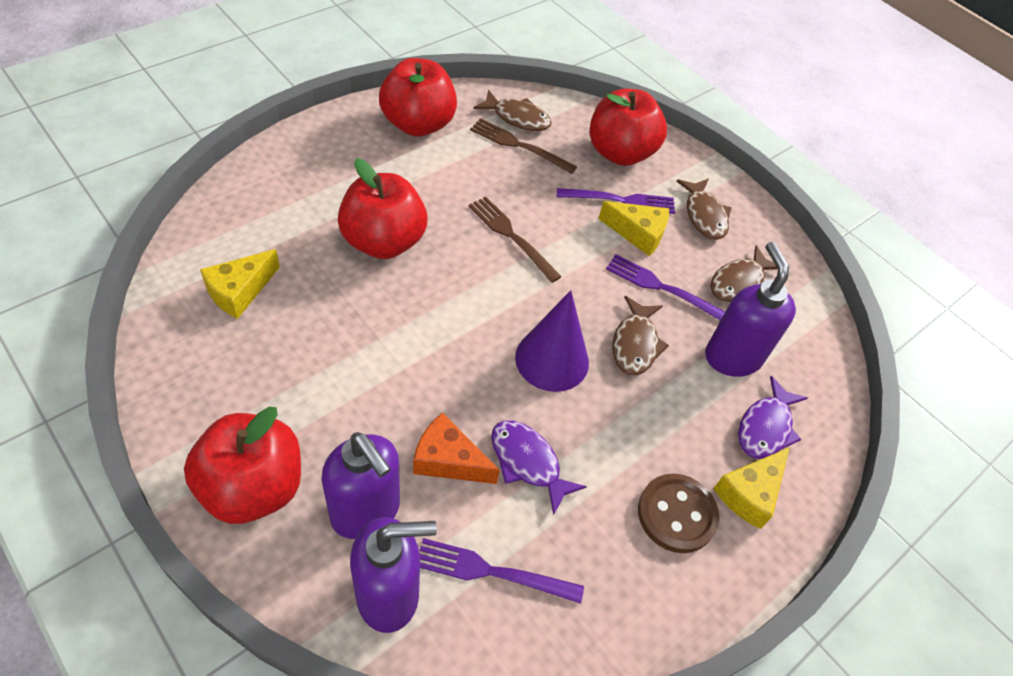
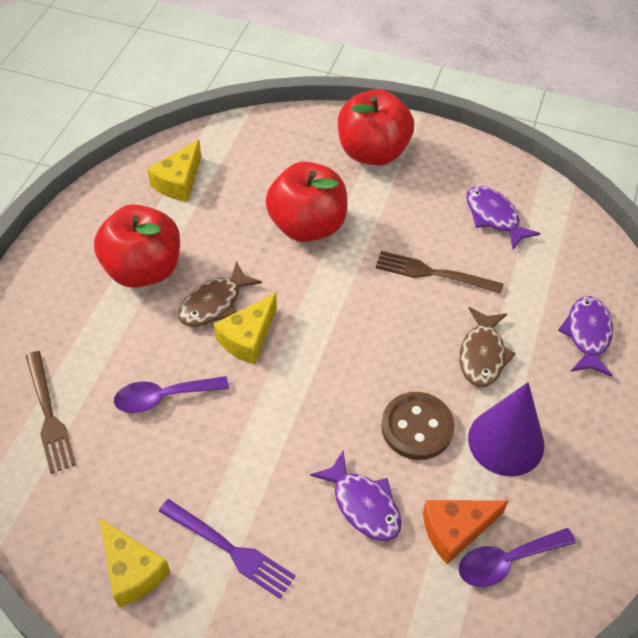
brown fish: [473,90,552,131] [612,296,669,375] [676,178,732,240] [710,245,778,302] = 4 -> [178,261,262,327] [460,307,516,387] = 2
purple fish: [491,421,587,516] [738,376,808,459] = 2 -> [310,451,402,541] [466,186,541,250] [558,296,613,377] = 3
purple fork: [420,538,584,604] [557,188,675,214] [606,254,725,321] = 3 -> [159,499,296,599] = 1
purple soap dispenser: [321,432,400,539] [350,517,437,633] [705,242,796,377] = 3 -> none = 0
purple spoon: none = 0 -> [114,376,229,413] [458,528,576,587] = 2
red apple: [184,407,301,524] [338,158,427,259] [379,58,457,137] [589,89,667,166] = 4 -> [94,204,180,288] [266,162,347,242] [338,89,414,165] = 3

